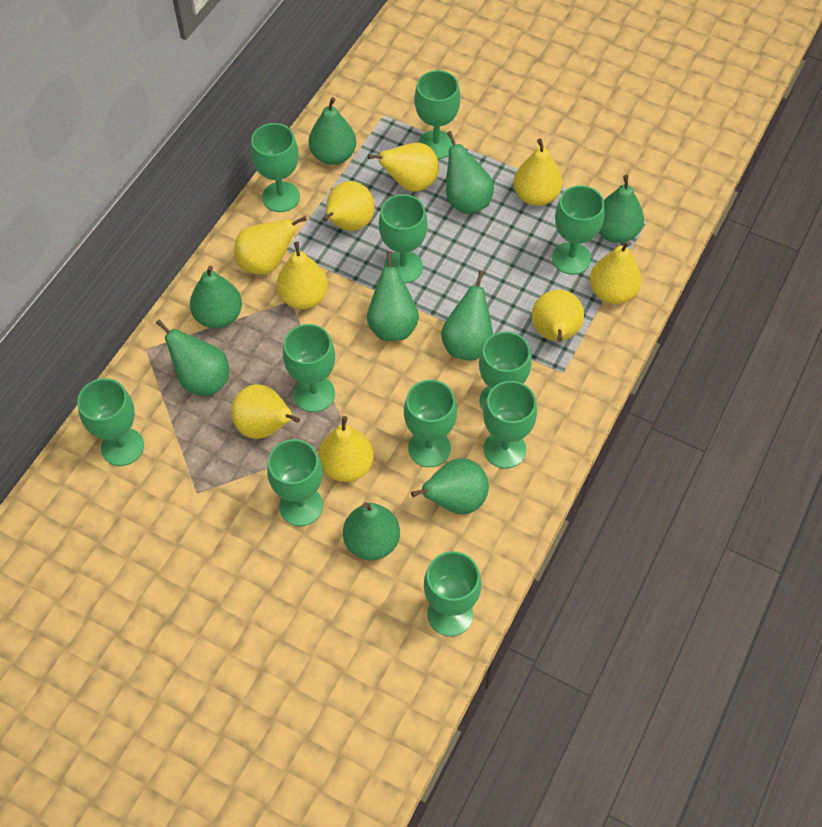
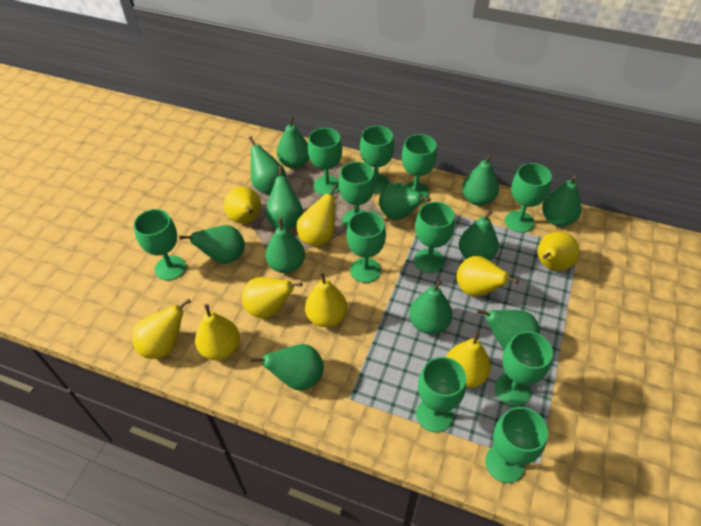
green pear: [156,319,229,396] [190,266,242,329] [309,97,356,165] [343,502,400,560] [367,251,419,341] [411,458,489,514] [441,271,493,361] [446,131,494,214] [599,175,644,243] = 9 -> [179,225,245,264] [249,136,286,194] [250,344,324,391] [265,218,305,273] [266,166,303,229] [277,116,309,169] [379,183,431,220] [409,280,452,334] [459,211,499,260] [462,154,499,206] [477,309,540,349] [542,175,581,226] = 12

